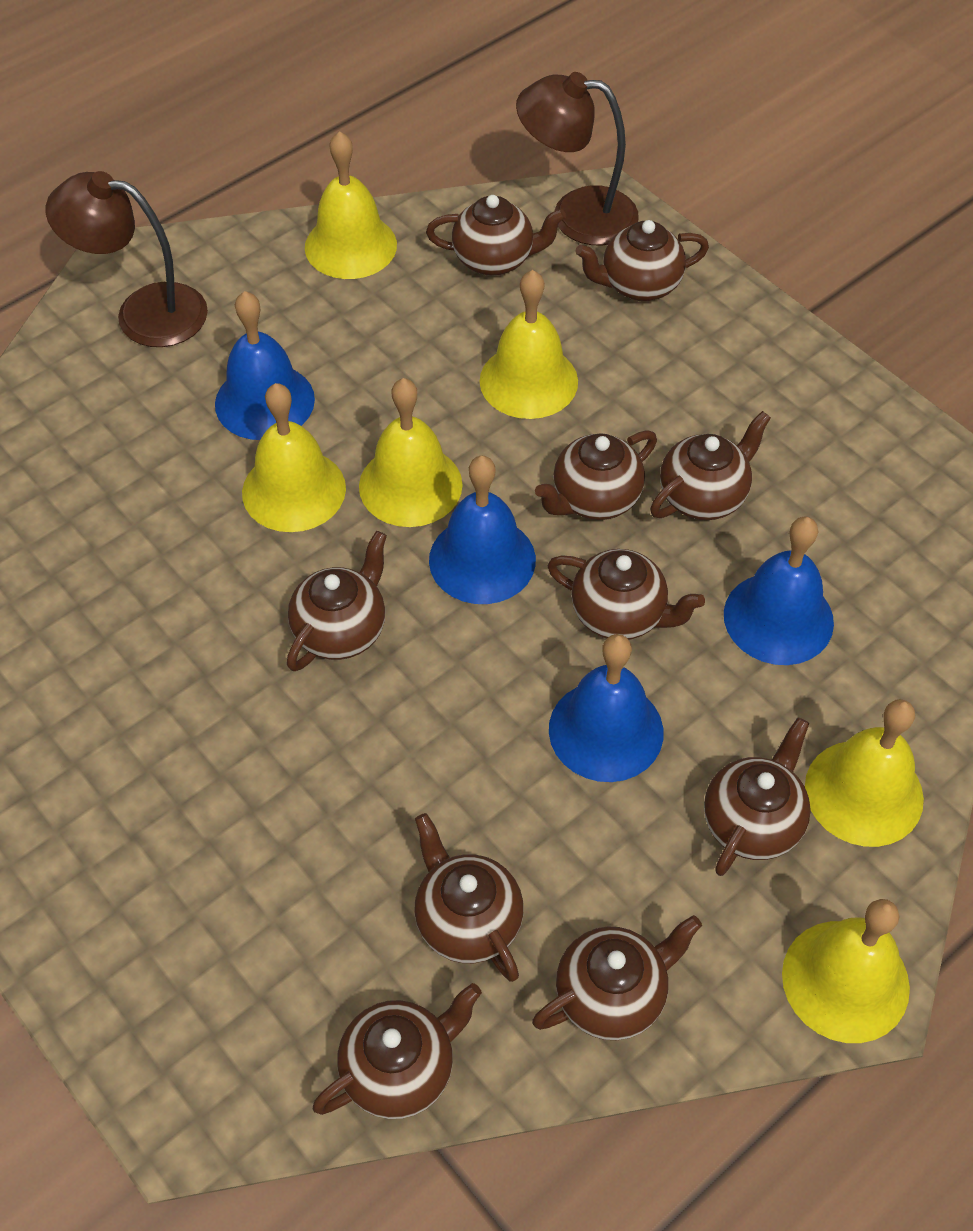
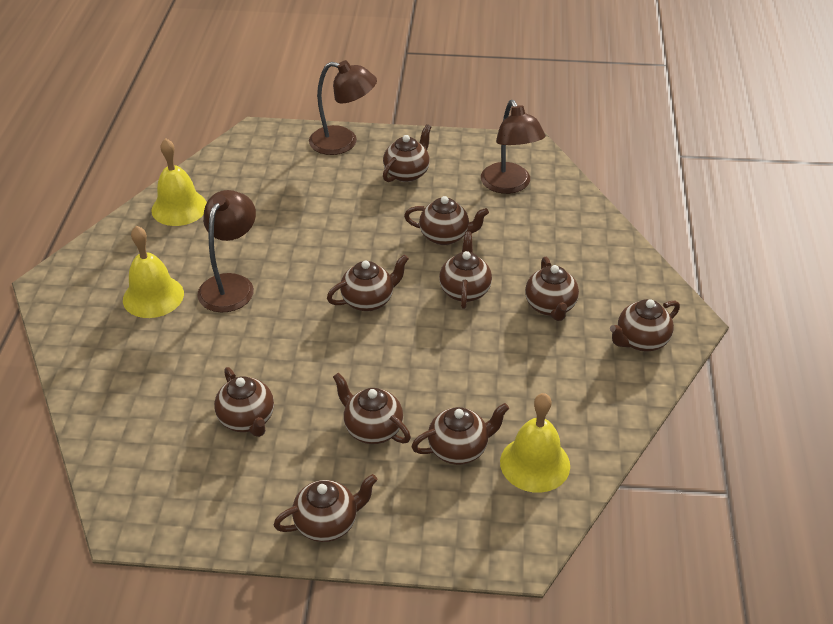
blue bell: [215,291,315,440] [429,455,536,604] [549,634,663,782] [724,517,834,665] = 4 -> none = 0
brown lamp: [46,171,208,347] [516,72,639,245] = 2 -> [197,190,256,312] [309,60,377,155] [481,100,546,194] = 3
yellow bell: [242,383,346,532] [305,131,397,279] [359,378,462,527] [480,270,578,419] [782,899,910,1043] [805,699,924,847] = 6 -> [123,226,184,318] [151,138,207,226] [500,393,570,493] = 3

